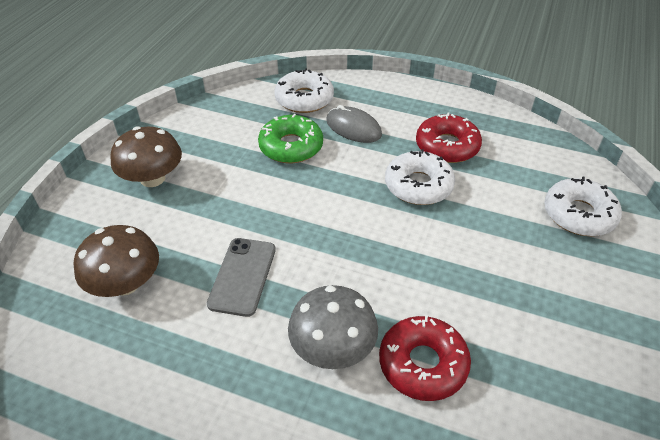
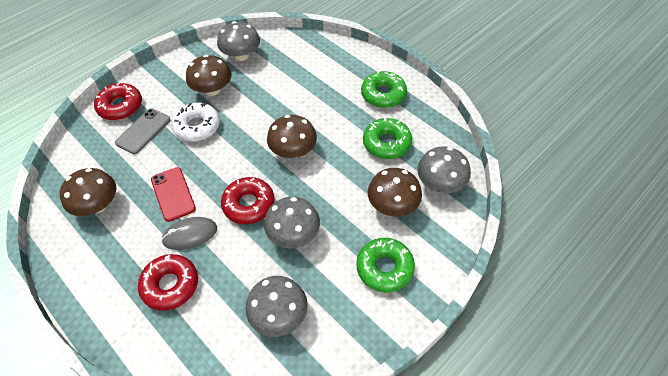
brown mushroom: [73,225,159,297] [110,126,182,187] = 2 -> [60,168,116,216] [186,55,232,96] [267,115,317,158] [368,168,422,216] = 4
green donut: [258,114,323,164] = 1 -> [356,238,415,292] [361,71,407,108] [363,118,412,159] = 3
grey mushroom: [288,285,378,369] = 1 -> [217,21,260,61] [245,276,308,337] [264,197,320,248] [417,147,471,193] = 4
red donut: [379,315,471,401] [416,112,482,163] = 2 -> [94,83,142,120] [138,254,198,311] [221,177,275,224] = 3
red phone: none = 0 -> [151,167,196,222] = 1
white donut: [274,68,334,113] [385,149,455,205] [544,176,622,236] = 3 -> [171,103,220,142] = 1

